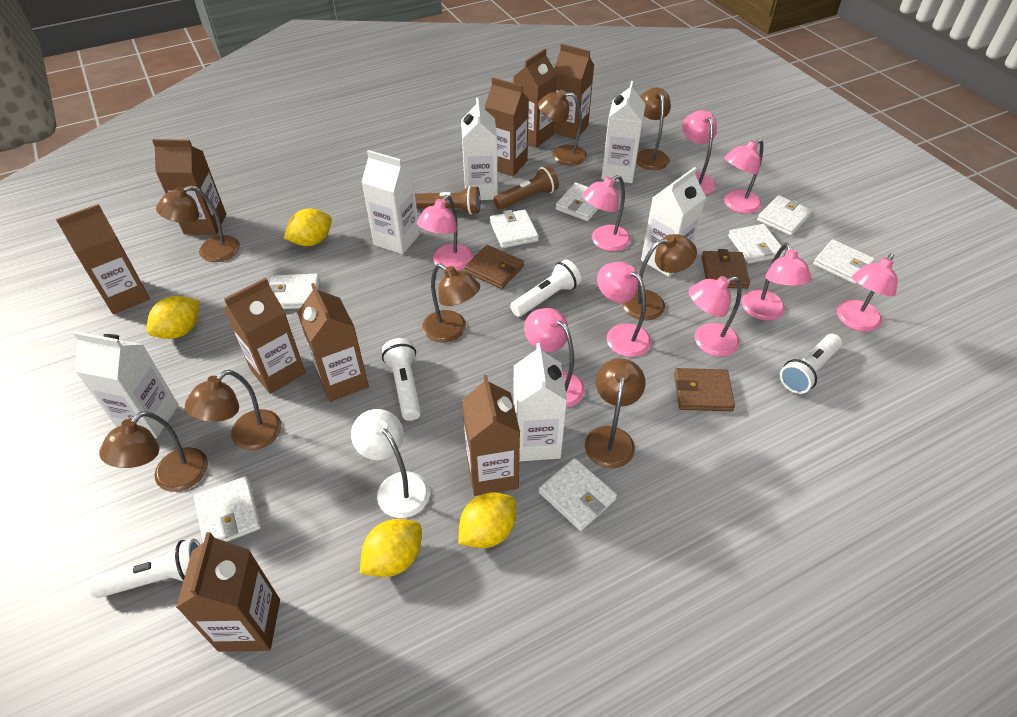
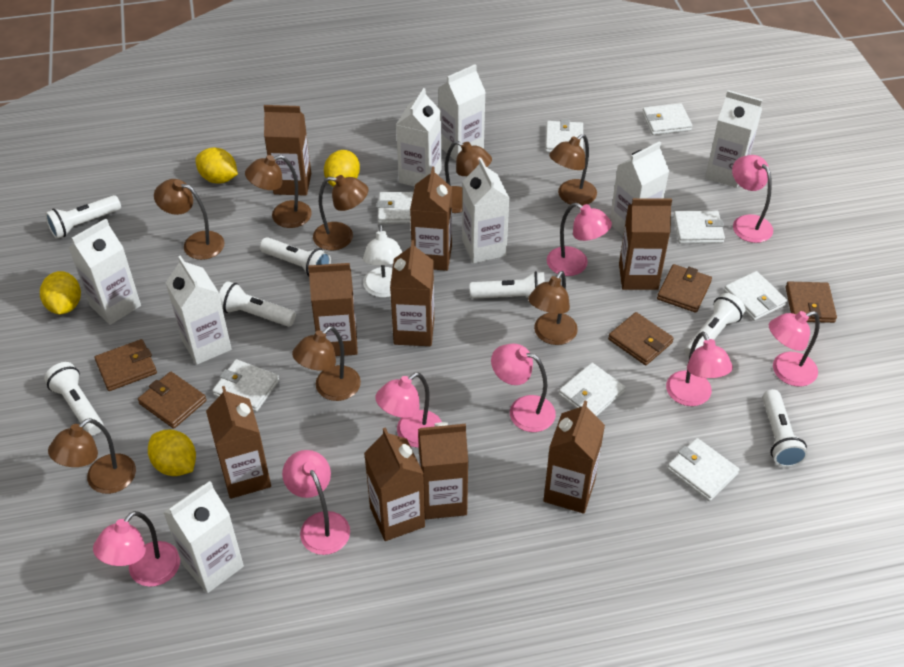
brown flashlight: [415,186,480,215] [493,165,559,210] = 2 -> none = 0
brown wallet: [464,245,524,289] [674,368,735,411] [702,249,750,289] = 3 -> [95,339,157,391] [138,372,207,429] [608,312,674,365] [657,264,712,313] [786,282,837,323] = 5
pink lamp: [417,195,473,271] [524,308,585,408] [582,175,631,251] [597,262,651,357] [682,110,717,195] [689,276,742,357] [724,139,763,214] [741,243,812,321] [837,253,898,332] = 9 -> [93,511,180,587] [282,450,350,555] [375,372,442,448] [491,343,556,432] [547,203,612,276] [666,331,733,406] [732,155,773,243] [769,311,820,386] = 8
white carton: [73,331,178,438] [362,150,420,254] [461,98,498,200] [513,343,567,462] [601,81,646,183] [641,167,706,277] = 6 -> [69,219,141,325] [163,481,244,593] [166,255,232,365] [396,88,441,187] [438,64,486,161] [462,158,509,263] [610,141,669,235] [705,90,762,188] = 8
white flashlight: [89,539,200,598] [382,338,421,421] [510,259,581,317] [780,334,842,394] = 4 -> [44,362,104,435] [45,195,121,239] [219,281,296,327] [260,237,331,277] [470,271,545,299] [684,293,746,357] [762,389,808,467] = 7

